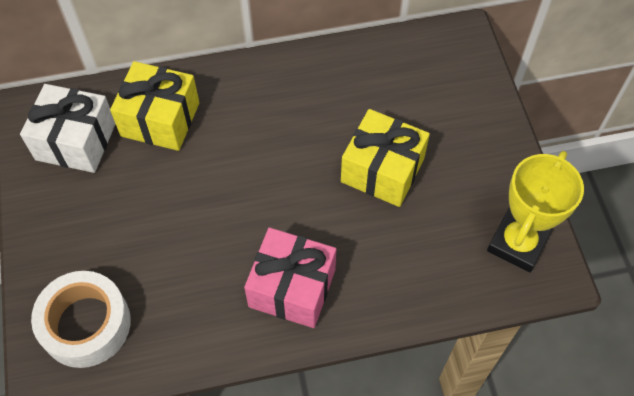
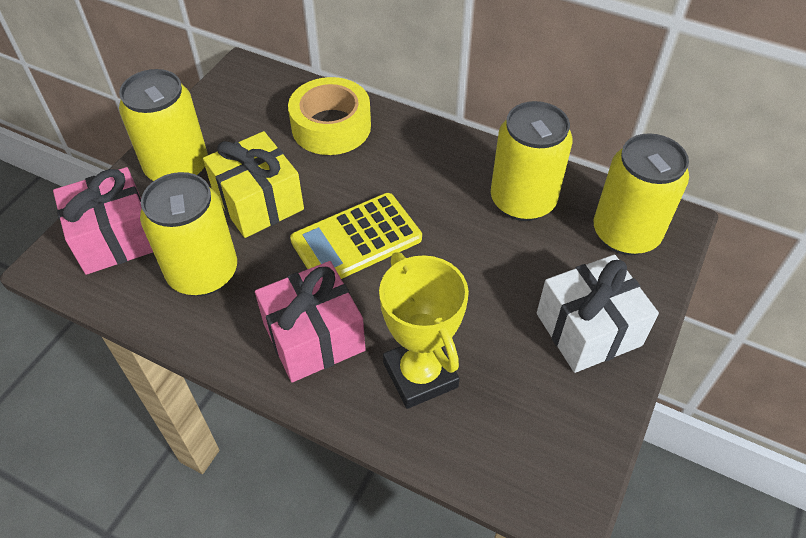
pink gift: [244,228,336,328] = 1 -> [53,167,153,275] [255,261,366,382] = 2
white tape: [31,271,131,368] = 1 -> none = 0
yellow calculator: none = 0 -> [290,193,422,279] = 1
yellow can: none = 0 -> [119,69,208,181] [140,172,237,296] [491,101,572,221] [594,133,689,255] = 4
yellow gift: [110,61,199,151] [341,109,430,207] = 2 -> [203,131,304,238] = 1
yellow tape: none = 0 -> [288,77,371,155] = 1

